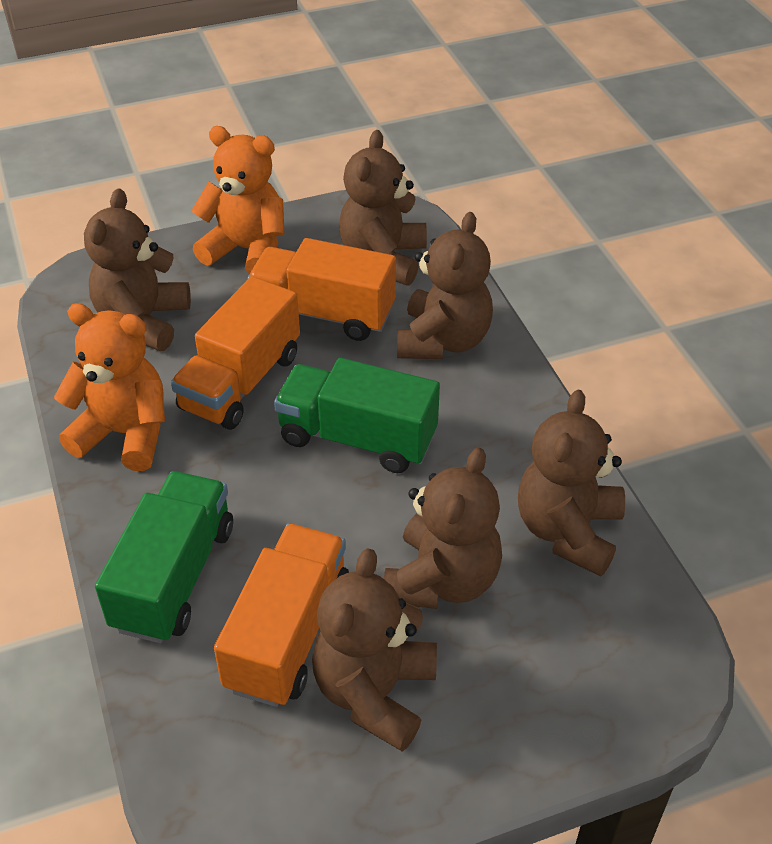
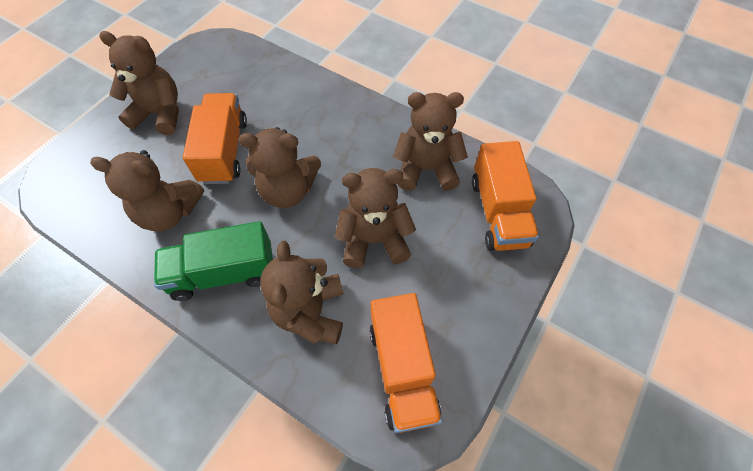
green truck: [95,471,233,643] [274,358,440,473] = 2 -> [154,221,273,301] = 1
orange teddy bear: [54,303,165,471] [191,126,284,274] = 2 -> none = 0

